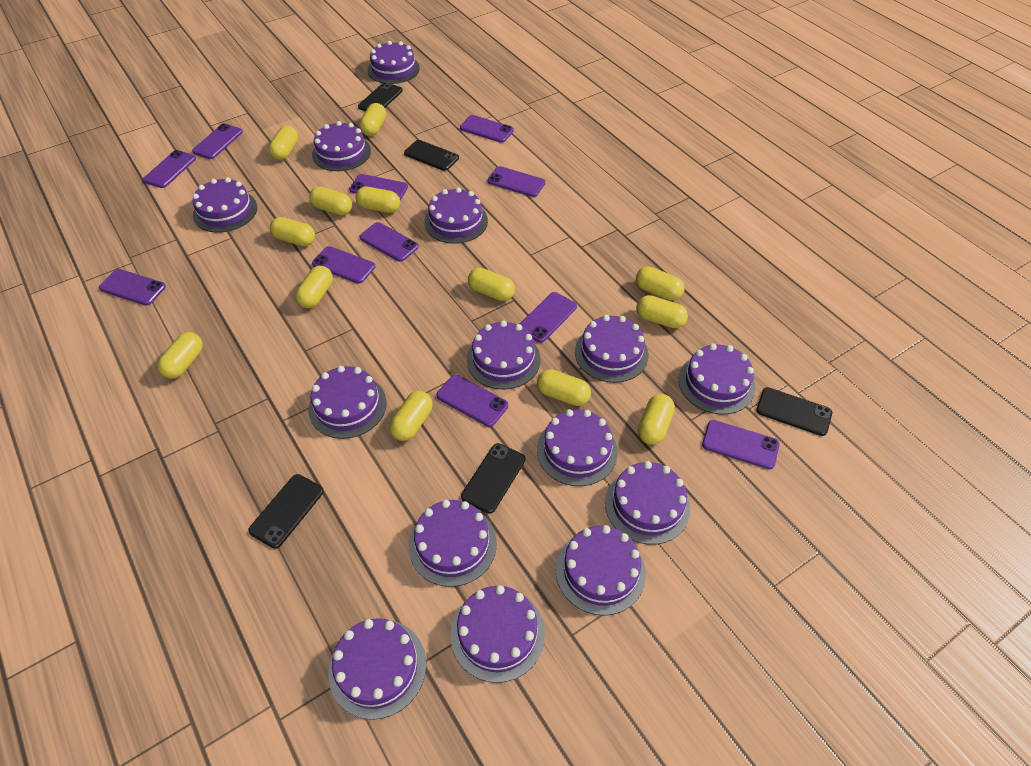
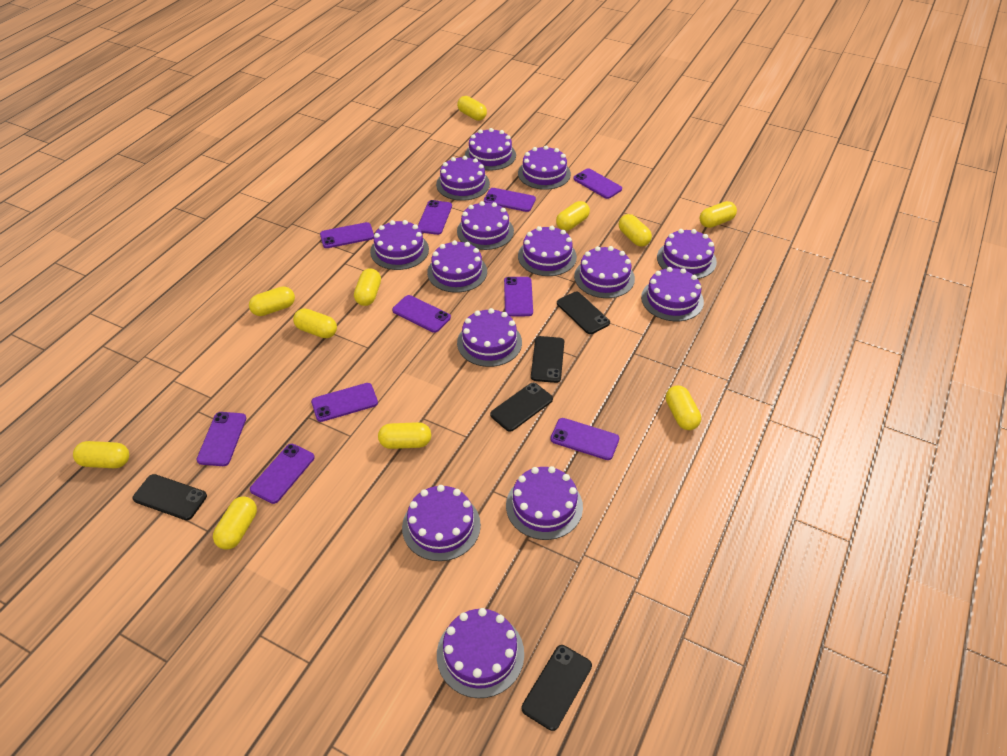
purple phone: [99,269,166,305] [143,150,196,188] [192,124,243,159] [312,246,375,284] [349,174,408,200] [359,222,419,262] [436,374,508,427] [460,115,514,143] [488,166,545,197] [520,292,577,343] [702,420,780,469] = 11 -> [196,412,246,466] [250,444,315,504] [311,383,378,422] [320,222,374,248] [392,295,451,333] [418,200,452,235] [484,188,536,212] [504,277,533,317] [550,418,619,460] [573,168,622,199] = 10
yellow capsule: [157,332,203,379] [268,126,298,160] [270,217,315,246] [295,266,333,308] [309,186,352,215] [355,187,400,213] [359,103,386,136] [389,391,433,441] [468,268,515,301] [537,369,591,406] [636,266,685,300] [636,295,688,328] [638,394,675,445] = 13 -> [73,441,129,468] [213,496,257,550] [249,286,295,316] [293,308,337,338] [354,268,381,306] [378,422,431,449] [457,96,487,121] [556,201,590,231] [619,214,652,247] [666,385,701,430] [700,201,737,228] = 11

